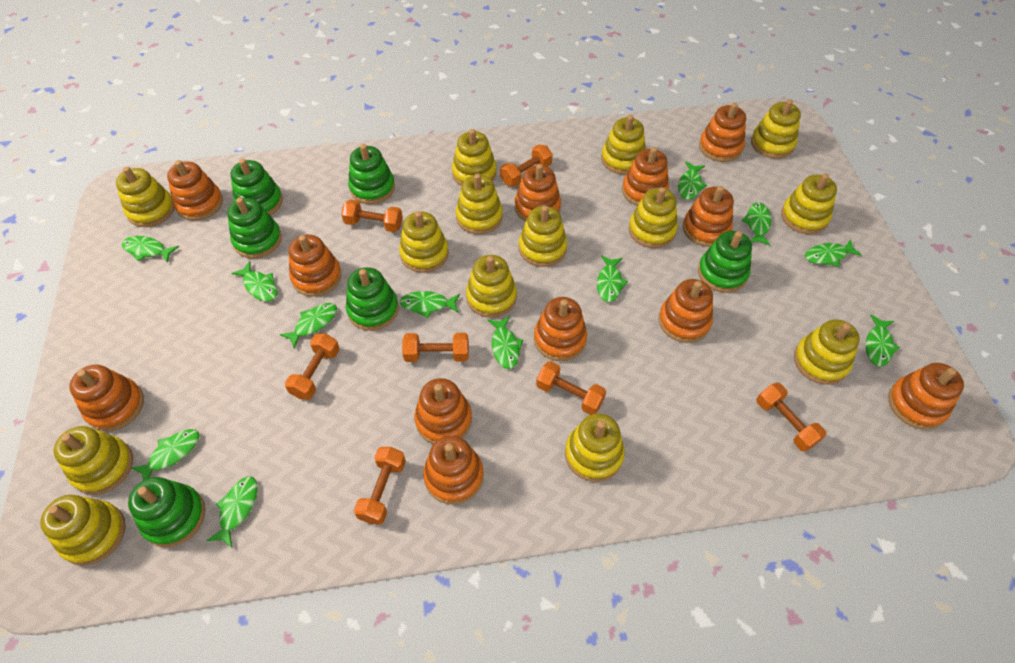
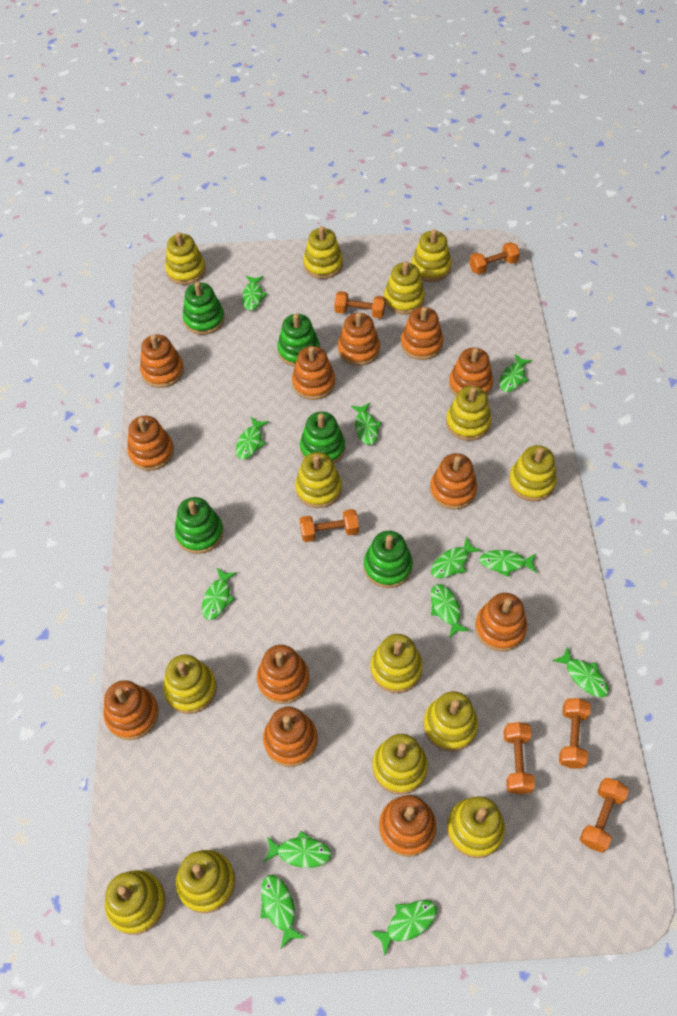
green stacking toy: [128,477,205,547] [227,197,282,259] [230,159,283,216] [346,267,399,331] [348,144,395,204] [698,231,752,293] = 6 -> [175,497,224,554] [183,282,225,335] [277,314,320,367] [300,412,345,464] [364,531,413,588] = 5
orange dumbbell: [285,333,340,399] [341,199,403,232] [354,447,406,525] [402,333,469,362] [500,144,553,187] [536,361,606,415] [757,383,826,452] = 7 -> [299,509,359,542] [334,291,386,318] [469,242,520,274] [504,722,535,794] [559,698,591,769] [580,778,629,853] = 6

